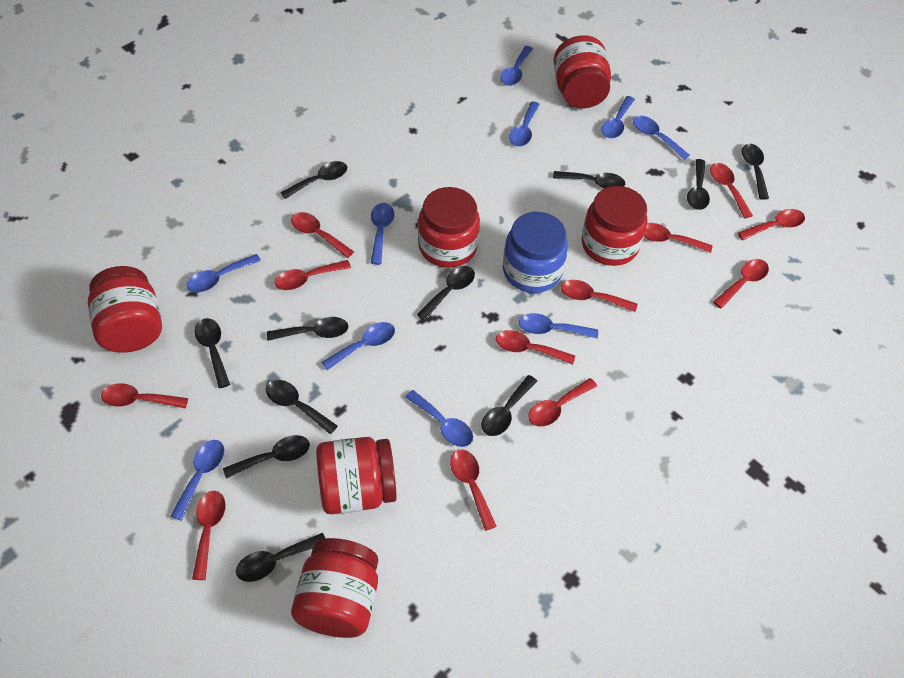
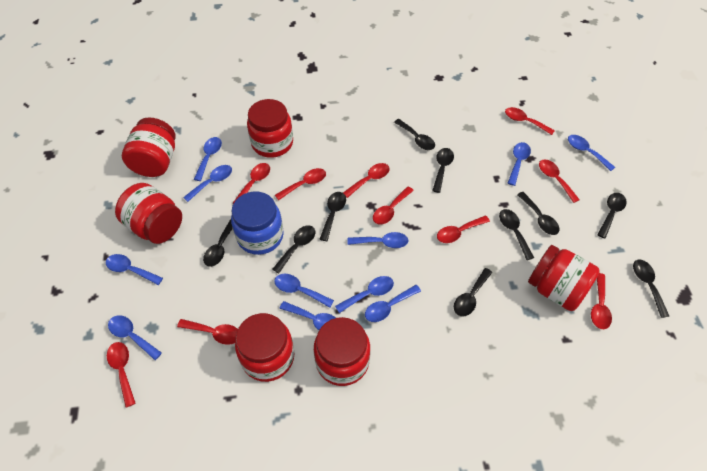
black spoon: [194,318,230,388] [223,435,310,479] [236,533,326,582] [266,380,338,434] [267,317,348,341] [280,161,347,199] [417,266,475,321] [481,375,537,436] [553,171,625,189] [687,159,710,210] [741,144,769,200] = 11 -> [203,219,233,267] [272,225,315,273] [320,192,346,241] [394,119,435,150] [432,148,454,193] [454,268,492,316] [499,209,534,260] [517,192,560,235] [597,193,627,239] [633,260,669,318] = 10
blue spoon: [170,440,224,521] [187,254,261,293] [321,322,395,370] [371,203,394,265] [405,390,473,447] [500,46,533,86] [509,101,540,147] [519,313,598,338] [602,96,635,138] [633,116,690,160] = 10 -> [106,254,163,285] [108,315,162,360] [183,165,232,202] [194,137,222,181] [274,274,334,308] [279,301,336,330] [335,276,394,313] [347,232,409,248] [365,285,421,322] [508,142,531,186] [568,135,615,171] = 11
red spoon: [101,383,188,409] [192,491,226,580] [274,260,351,290] [291,212,354,258] [450,450,497,531] [496,330,575,365] [528,378,597,427] [561,280,637,312] [644,223,713,253] [710,163,753,219] [713,259,769,309] [738,209,805,240] = 12 -> [107,342,136,407] [177,319,238,345] [232,163,270,204] [275,168,326,200] [343,163,390,198] [373,186,414,225] [437,215,490,243] [505,107,555,135] [539,159,580,203] [591,273,612,329] = 10

